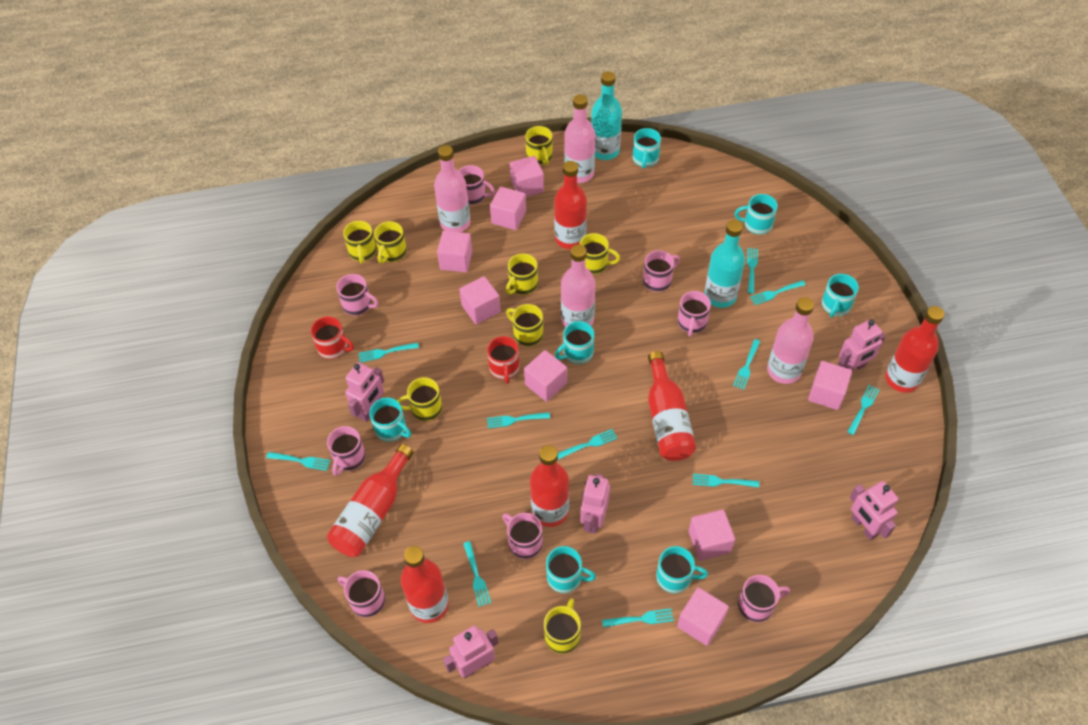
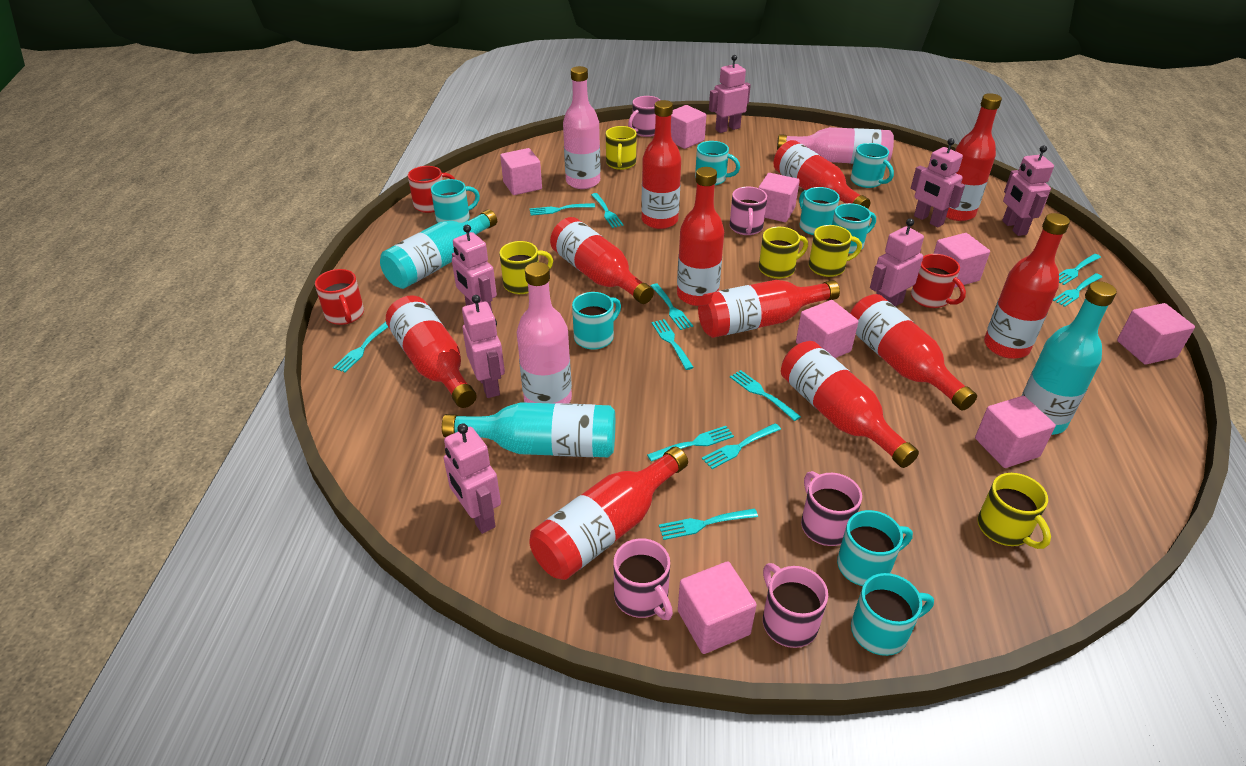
pink bottle: [434,145,471,232] [561,244,595,327] [564,94,595,183] [767,297,814,384] = 4 -> [517,262,572,404] [563,66,601,189] [777,127,894,164] = 3
pink mug: [327,426,366,476] [336,274,378,316] [338,570,385,617] [458,165,495,205] [502,513,543,559] [643,250,680,292] [678,291,711,337] [738,575,790,622] = 8 -> [614,538,673,620] [628,96,660,137] [729,187,767,235] [763,563,828,648] [801,471,862,546] = 5
pink robot: [345,362,384,422] [443,625,498,679] [580,474,610,534] [838,319,886,372] [850,481,898,540] = 5 -> [443,423,501,534] [452,225,497,310] [462,295,505,398] [709,55,751,133] [870,218,924,306] [911,138,965,227] [1002,145,1054,236] = 7
red bottle: [327,444,414,557] [400,546,449,623] [530,445,569,527] [554,161,587,249] [648,351,696,461] [885,306,944,393] = 6 -> [386,295,477,408] [529,447,688,580] [550,217,654,304] [641,100,681,229] [677,167,724,306] [698,280,840,338] [774,140,870,209] [781,341,919,468] [850,294,977,411] [946,93,1002,221] [984,213,1070,359] = 11
red mug: [311,316,354,359] [487,336,520,384] = 2 -> [315,269,364,325] [408,166,455,213] [911,254,966,308] = 3
turquoise bottle: [591,71,622,160] [704,220,745,308] = 2 -> [380,209,497,289] [442,402,615,457] [1021,281,1117,435] = 3
turquoise mug: [369,398,411,442] [546,546,596,593] [555,321,594,364] [632,128,661,169] [656,546,708,593] [735,194,778,234] [822,274,859,318] = 7 -> [431,179,480,223] [572,292,621,350] [695,141,740,185] [799,187,840,235] [832,203,876,254] [837,510,913,586] [851,143,894,188] [851,573,934,656] = 8
yellow mug: [343,221,377,264] [374,221,407,264] [397,377,442,421] [506,253,538,295] [506,304,544,346] [525,126,553,166] [544,598,581,654] [579,233,620,274] = 8 -> [499,241,553,294] [606,126,637,170] [759,227,808,279] [809,225,862,277] [978,473,1051,549] = 5

